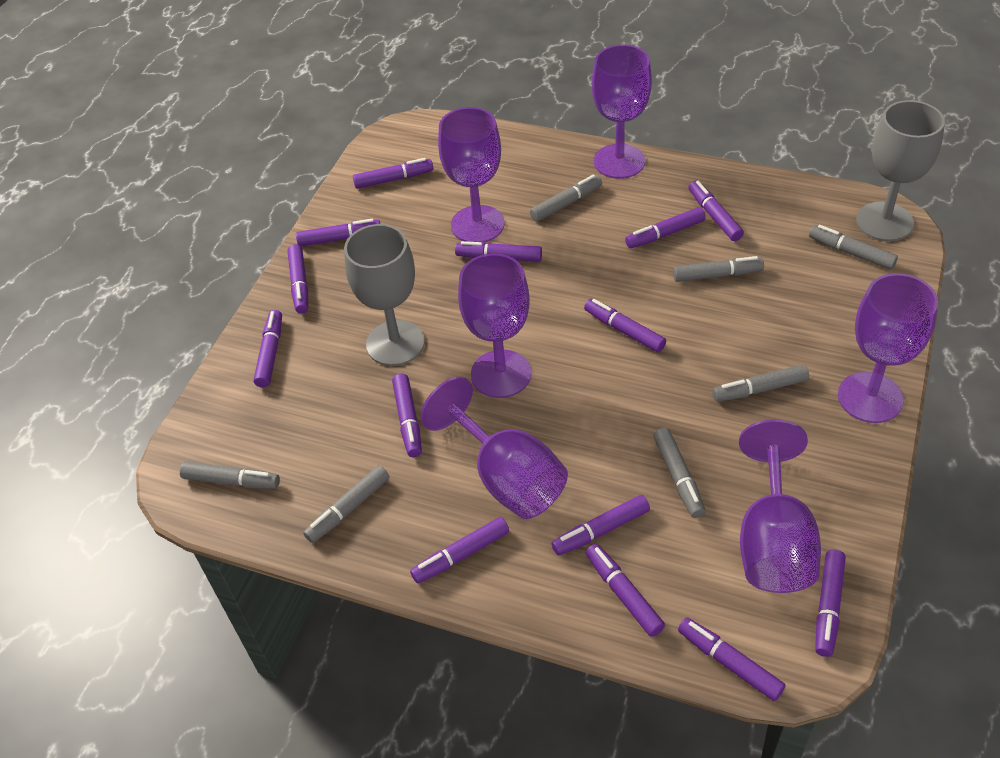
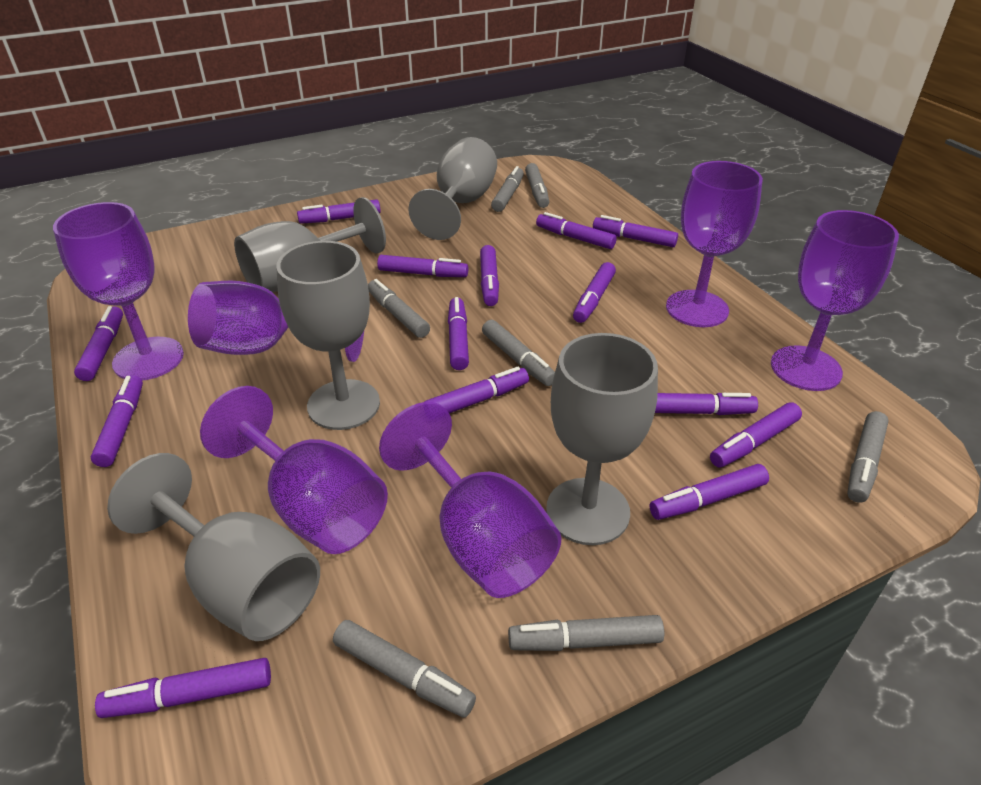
grey goblet: [344,224,425,366] [856,100,945,241] = 2 -> [107,453,320,641] [234,197,386,292] [276,241,380,430] [408,137,497,240] [546,333,658,545] = 5

